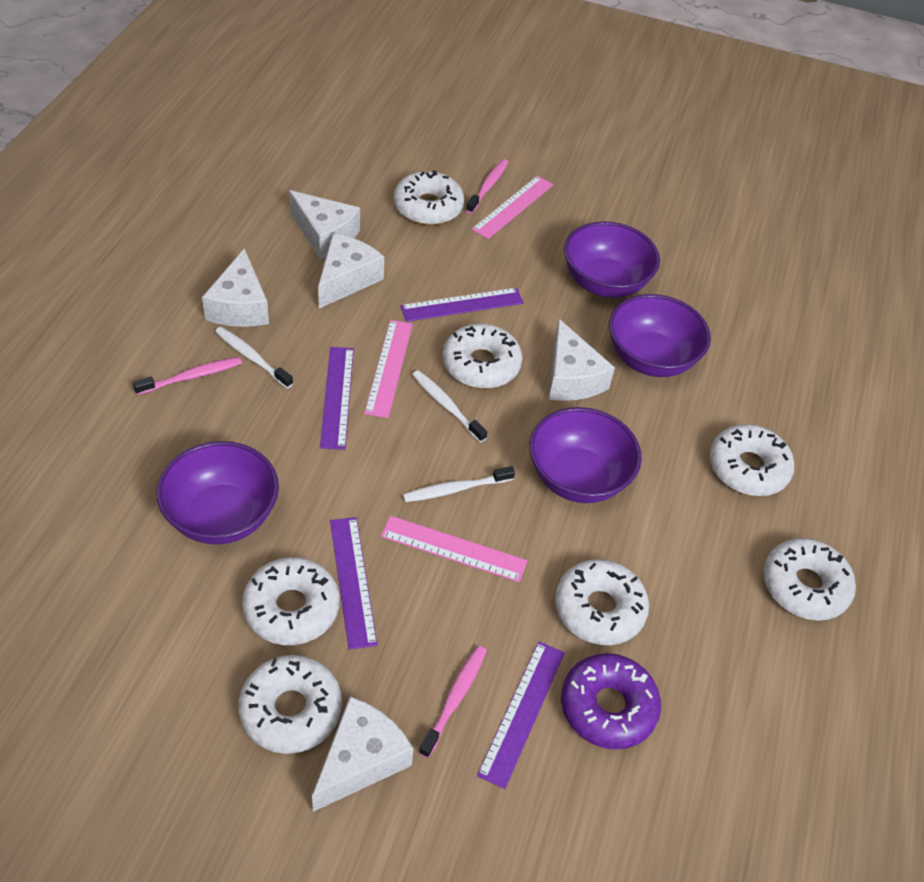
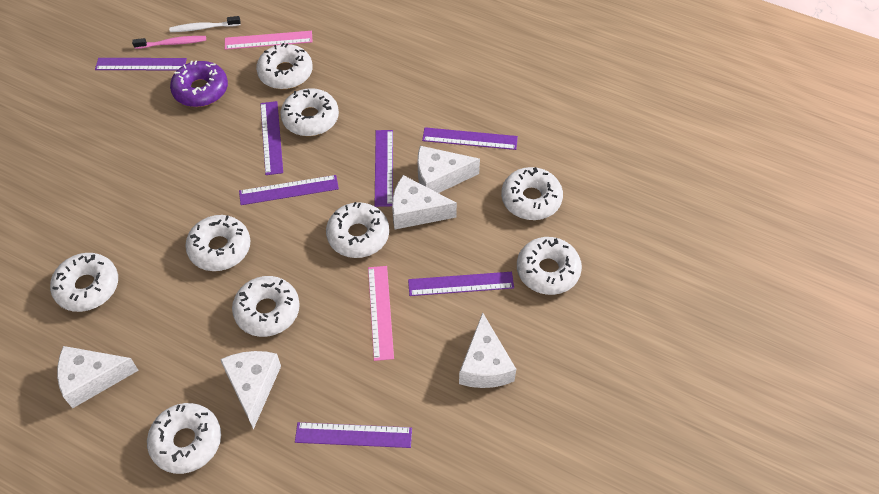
pink ruler: [364,320,413,418] [381,516,527,582] [471,176,553,239] = 3 -> [225,31,313,50] [368,266,394,361] = 2
pink toothbrush: [133,357,242,395] [419,646,487,758] [466,159,509,213] = 3 -> [132,36,206,49] = 1
purple bowl: [157,441,279,545] [529,407,642,503] [564,221,660,298] [609,294,711,377] = 4 -> none = 0
purple ruler: [320,347,354,450] [330,517,377,650] [400,288,524,322] [477,642,565,789] = 4 -> [95,58,187,70] [239,175,339,205] [260,101,283,175] [295,422,412,448] [375,130,393,207] [408,272,514,296] [422,127,518,150] = 7
white donut: [238,655,342,754] [242,557,340,645] [394,170,464,225] [443,324,522,388] [555,559,649,645] [709,424,795,496] [763,538,856,621] = 7 -> [50,253,118,312] [147,403,221,474] [185,215,250,271] [232,276,300,337] [256,43,313,89] [281,88,339,136] [326,202,389,258] [501,167,563,220] [517,237,582,295] = 9
white toothbrush: [215,327,293,389] [403,466,515,502] [412,370,487,443] = 3 -> [169,16,241,32] = 1

